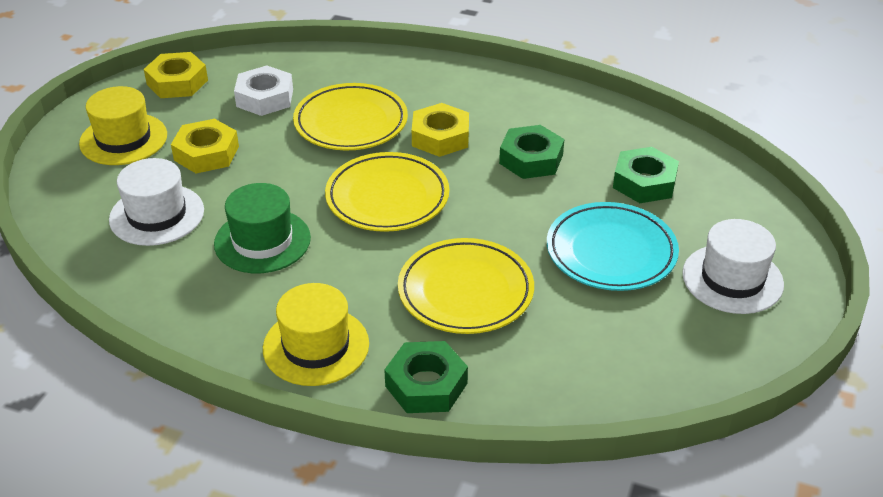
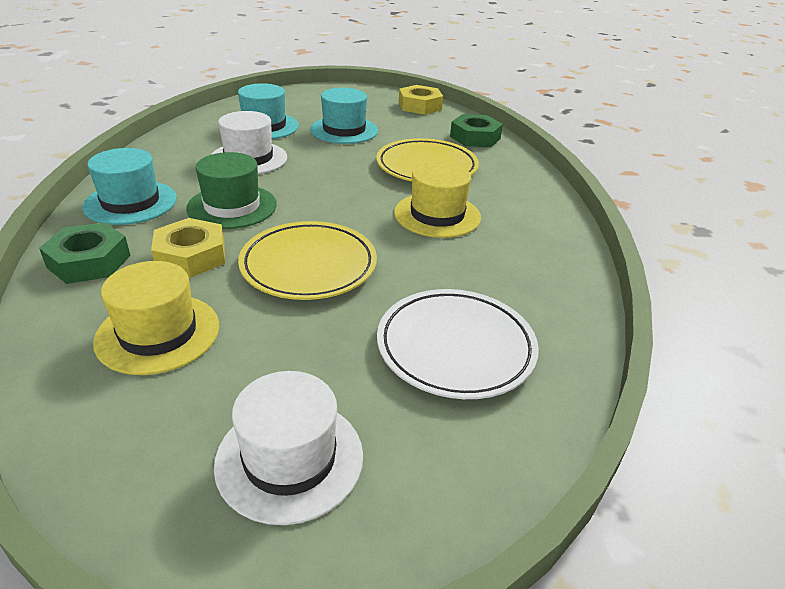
green nut: [384,341,468,413] [499,125,564,179] [613,147,679,203] = 3 -> [39,222,131,284] [450,114,503,147] = 2
turquoise hat: none = 0 -> [82,148,177,225] [238,83,299,139] [310,88,378,144] = 3
turquoise plate: [547,202,679,291] = 1 -> none = 0
white nut: [234,66,293,116] = 1 -> none = 0
white plate: none = 0 -> [377,289,539,399] = 1
yellow nut: [144,52,208,98] [171,119,239,174] [412,103,469,157] = 3 -> [151,218,225,278] [399,85,443,115] = 2
yellow plate: [293,83,408,150] [325,152,449,232] [398,238,534,334] = 3 -> [238,221,377,300] [376,138,479,181] = 2

